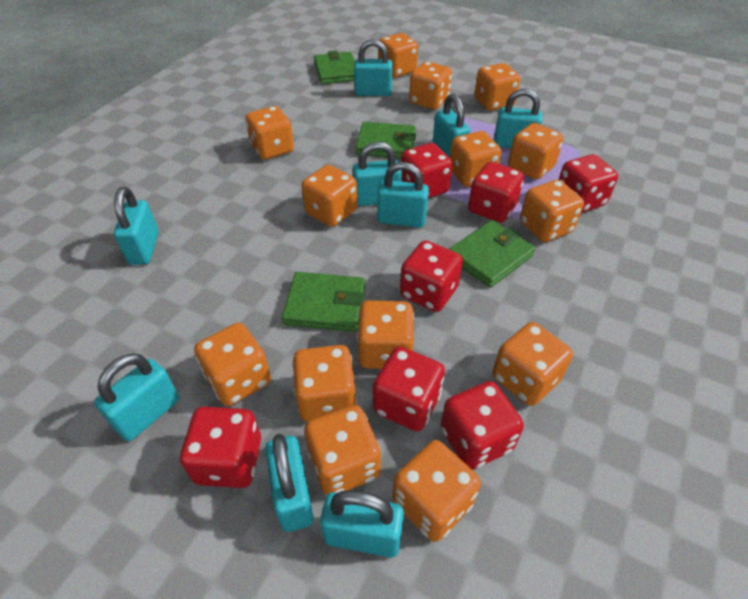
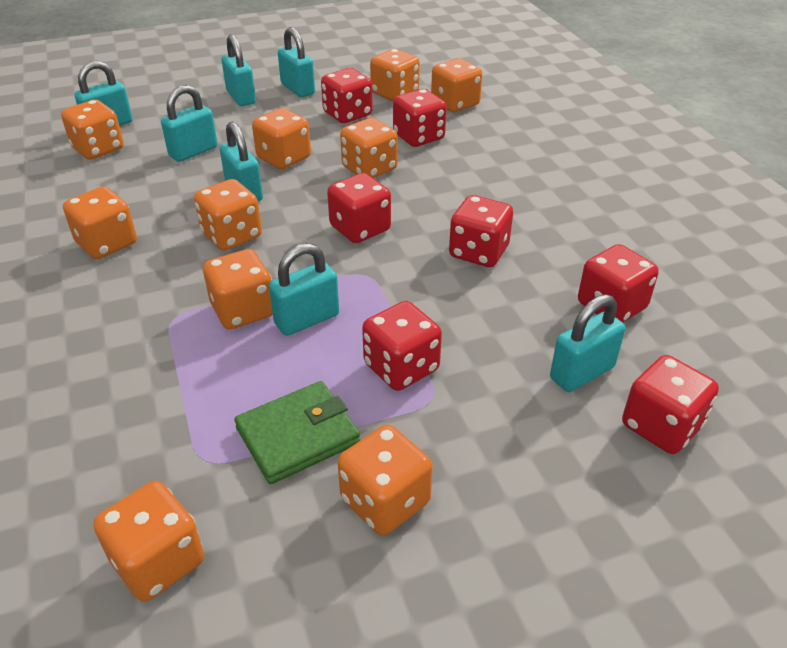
green wallet: [282,272,366,332] [314,51,355,84] [355,122,416,159] [449,220,535,288] = 4 -> [234,381,360,484] = 1
orange dice: [194,323,271,406] [245,106,294,160] [292,345,357,422] [302,165,357,227] [304,405,381,495] [357,300,414,369] [379,33,418,78] [393,440,481,542] [409,61,452,110] [450,131,502,187] [474,63,520,111] [493,322,573,406] [508,123,564,179] [520,180,584,242] = 14 -> [61,100,124,160] [63,186,137,259] [93,481,204,602] [194,179,262,250] [203,249,273,329] [252,108,311,169] [338,425,433,535] [340,118,398,178] [370,49,420,101] [431,58,482,112] = 10
turquoise padlock: [94,353,179,441] [114,187,159,265] [265,434,314,532] [320,490,404,557] [353,142,402,206] [354,39,392,96] [377,162,429,228] [433,94,471,158] [494,88,542,148] = 9 -> [74,61,133,126] [161,85,217,162] [220,122,263,201] [221,34,256,106] [269,243,339,336] [278,27,315,97] [550,294,625,392] = 7

